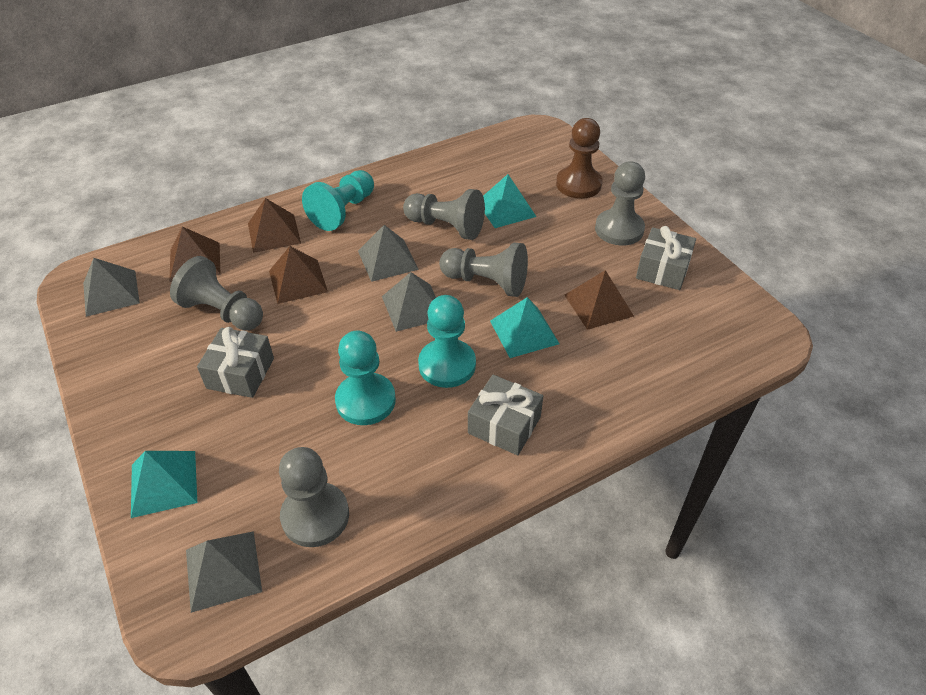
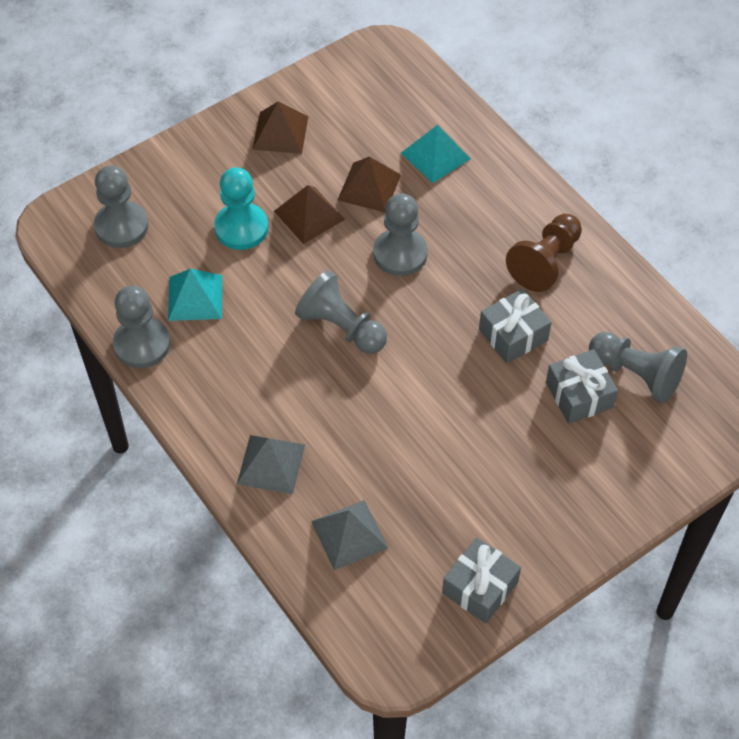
brown pyramid: [169,227,220,282] [248,198,301,253] [269,246,328,304] [565,270,634,330] = 4 -> [252,101,308,154] [274,185,345,244] [338,157,401,212] = 3
grey pyramid: [83,258,140,317] [186,531,262,613] [358,225,419,282] [382,272,436,332] = 4 -> [237,435,305,494] [311,500,388,570] = 2
turquoise pawn: [302,170,374,231] [335,331,396,425] [418,295,476,388] = 3 -> [214,167,268,250] = 1
turquoise pyramid: [131,451,197,518] [483,174,537,228] [490,297,560,358] = 3 -> [168,269,222,321] [401,125,471,183] = 2

